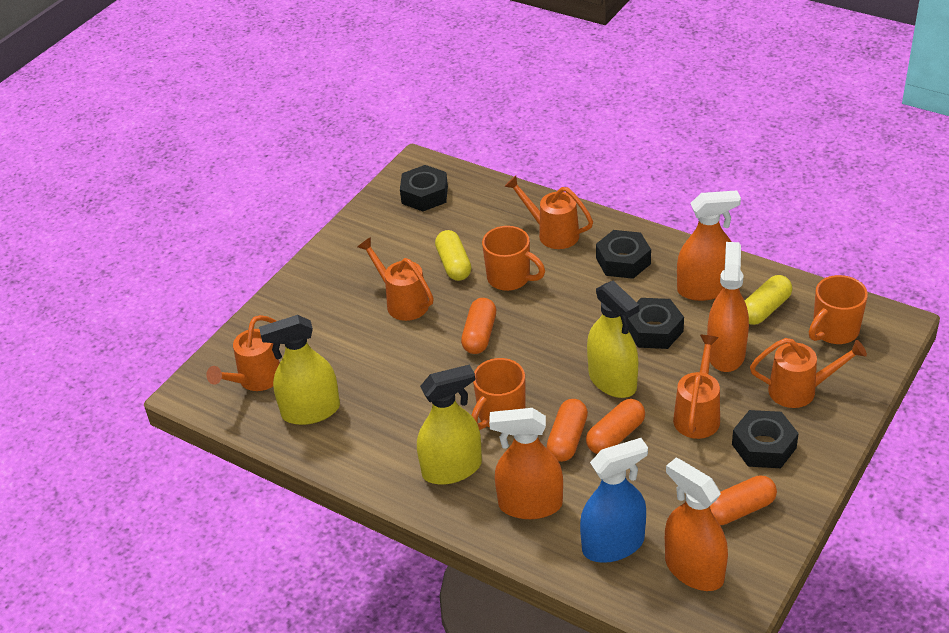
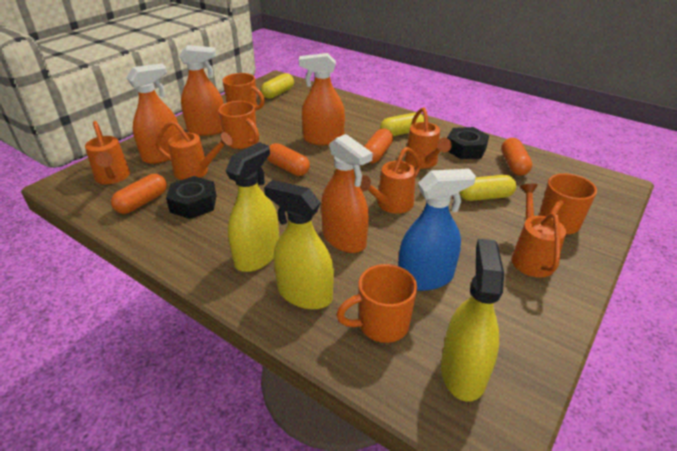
black nut: [400,165,448,211] [596,230,651,279] [628,298,684,349] [732,410,799,468] = 4 -> [166,176,216,219] [447,127,489,159] = 2
orange mug: [471,358,526,430] [482,226,545,291] [809,275,868,344] = 3 -> [219,101,259,149] [222,73,265,111] [336,264,417,343] [539,173,597,235] = 4
yellow capsule: [435,230,471,281] [745,275,792,325] = 2 -> [261,73,294,99] [380,112,424,136] [459,175,516,201] = 3

